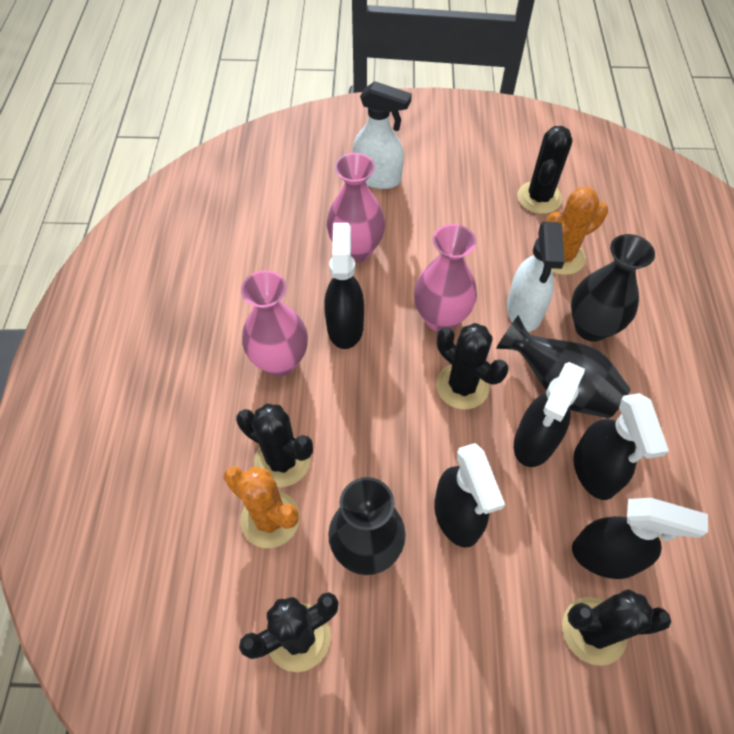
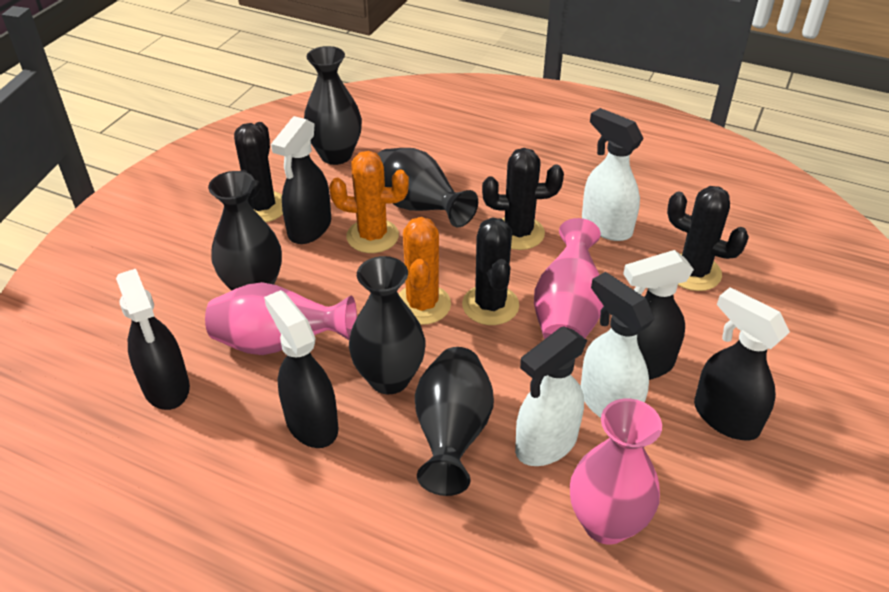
black cactus: [236,403,313,487] [239,592,338,672] [436,323,509,410] [517,126,572,214] [562,589,671,666] = 5 -> [234,122,283,222] [462,217,519,325] [482,148,564,250] [667,186,749,291] = 4
black vase: [328,477,406,575] [496,315,631,419] [571,234,655,342] = 3 -> [208,171,282,291] [304,46,362,165] [349,256,426,394] [378,148,478,227] [415,347,494,496] = 5
white spray bottle: [353,81,412,189] [507,222,565,332] = 2 -> [515,326,587,466] [581,272,655,418] [582,108,644,241] = 3

